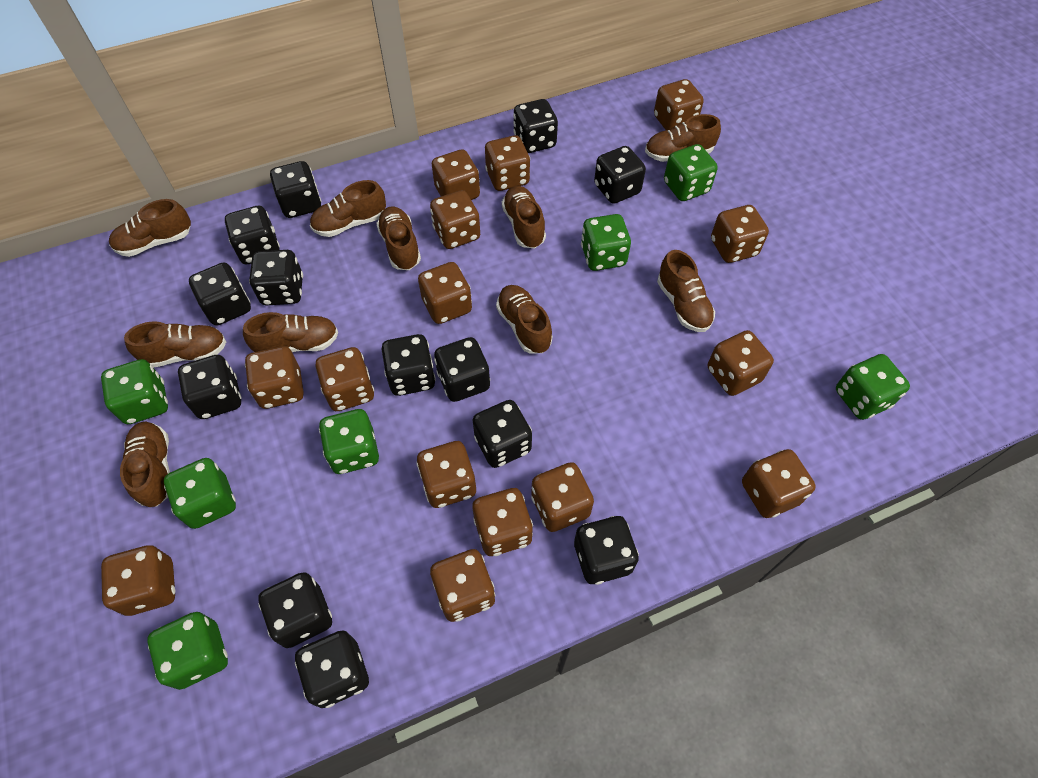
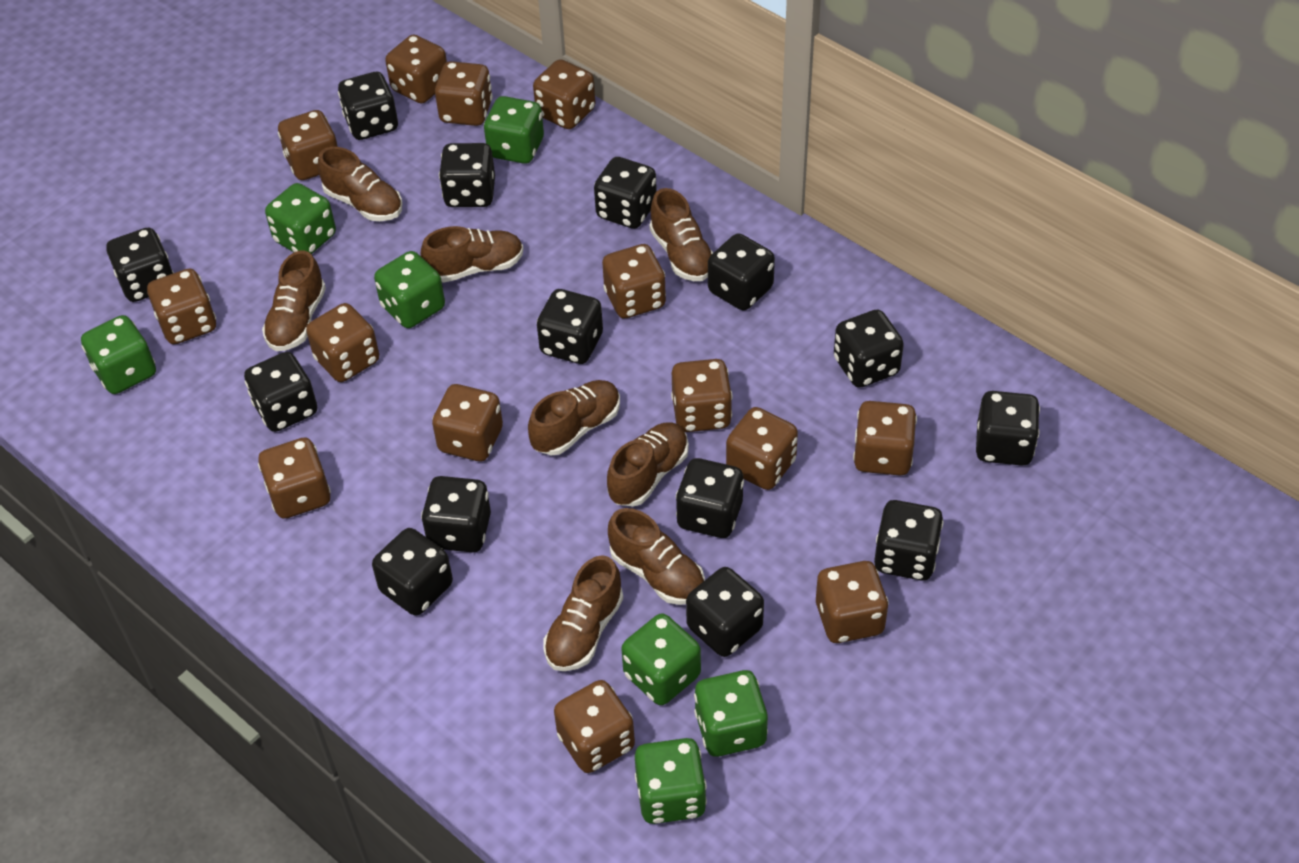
black dice: [178,355,241,419] [189,263,251,326] [225,206,280,264] [249,250,303,305] [258,572,332,648] [270,161,321,218] [295,630,369,708] [381,334,436,396] [434,337,490,402] [473,400,532,468] [513,99,558,153] [574,516,639,585] [594,146,646,204] = 13 -> [107,227,174,302] [244,352,317,432] [338,72,398,140] [372,528,453,616] [421,476,491,553] [439,143,495,207] [537,289,603,364] [594,157,657,229] [676,458,744,538] [686,567,764,657] [708,233,775,310] [834,309,904,388] [874,500,944,580] [976,391,1040,466] = 14
brown dice: [101,545,175,616] [245,346,304,409] [315,347,374,411] [416,441,476,508] [418,262,472,324] [430,190,480,249] [430,549,495,622] [432,149,480,200] [473,488,533,556] [485,135,530,191] [531,462,594,532] [654,79,704,130] [708,330,774,396] [711,205,769,263] [742,449,816,518] = 15 -> [147,269,216,344] [258,437,331,519] [278,110,338,180] [306,303,379,382] [385,35,447,103] [432,384,503,461] [435,61,493,126] [533,59,595,129] [554,680,635,773] [602,244,666,319] [671,359,733,432] [726,407,798,490] [816,561,889,643] [853,401,917,476] = 14
brown shoe: [109,199,191,257] [120,422,170,507] [124,321,226,367] [243,312,338,352] [310,180,386,237] [376,206,421,270] [496,285,552,354] [502,186,546,249] [645,114,721,162] [657,250,715,332] = 10 -> [262,250,326,351] [318,147,402,221] [421,226,523,283] [528,380,620,455] [544,555,623,671] [607,422,689,507] [608,508,705,605] [650,188,713,281] = 8

